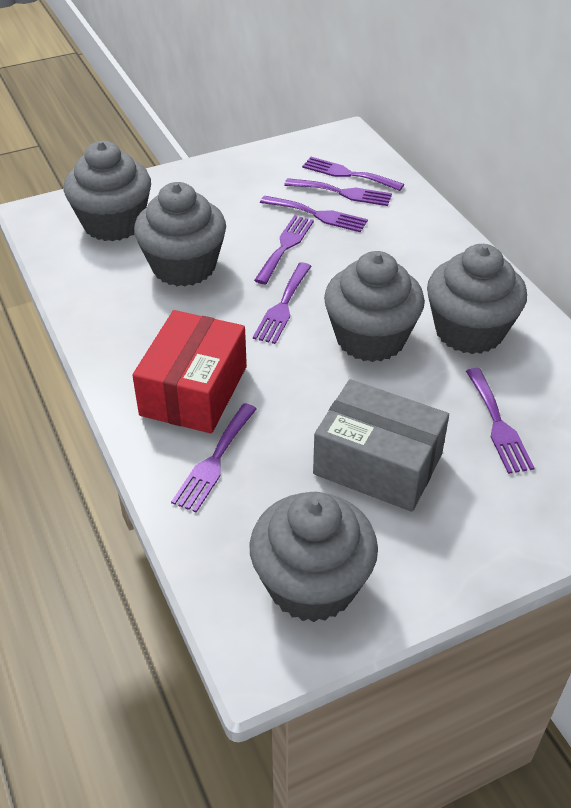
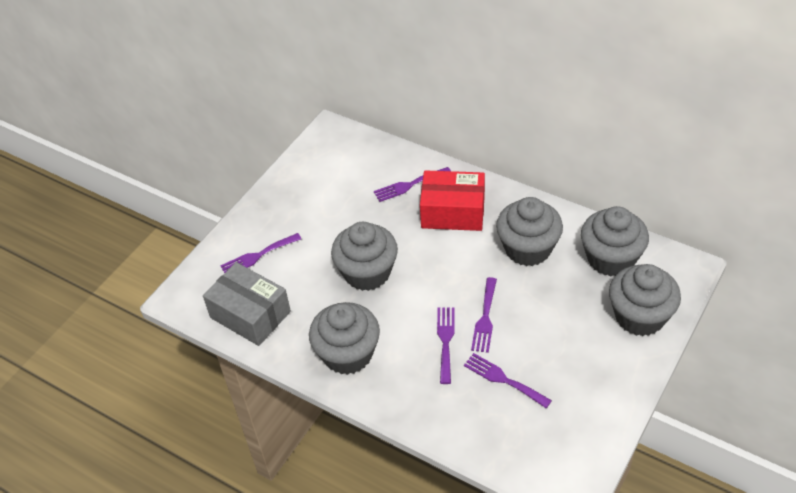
purple fork: [171,403,257,513] [253,263,312,344] [254,215,314,284] [260,196,368,232] [284,178,392,206] [302,157,404,191] [466,368,535,474] = 7 -> [220,233,301,273] [374,167,451,202] [437,307,455,384] [464,353,552,408] [471,277,497,353] = 5

